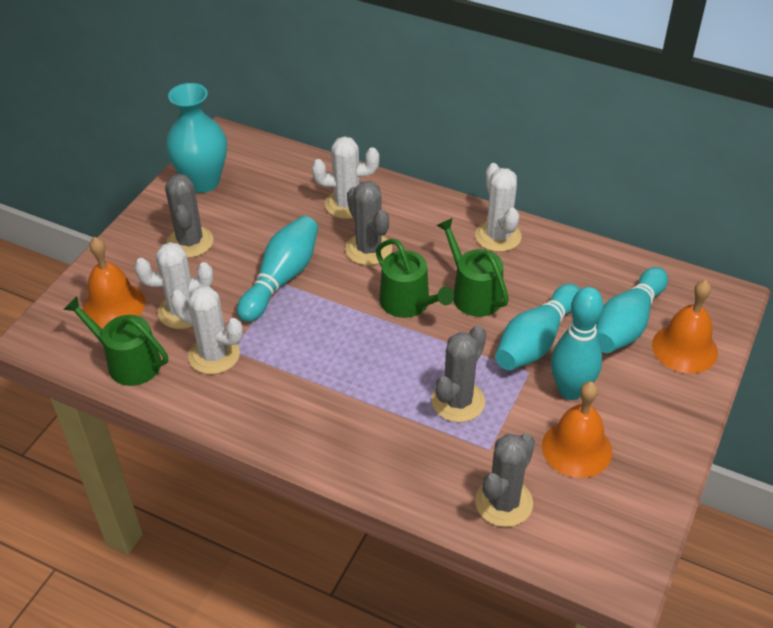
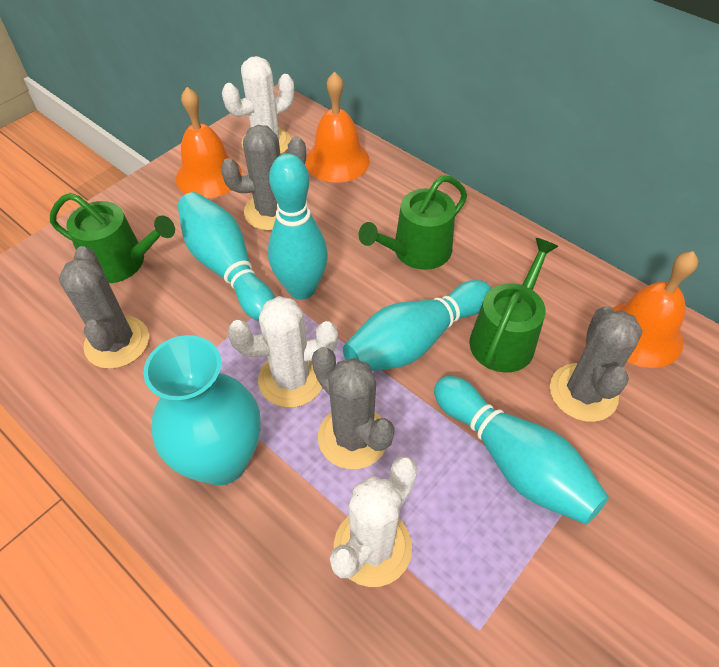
white cactus: [134,242,213,329] [170,286,243,374] [312,136,379,219] [475,163,522,252] = 4 -> [222,56,294,155] [228,296,338,407] [330,457,418,587] = 3

